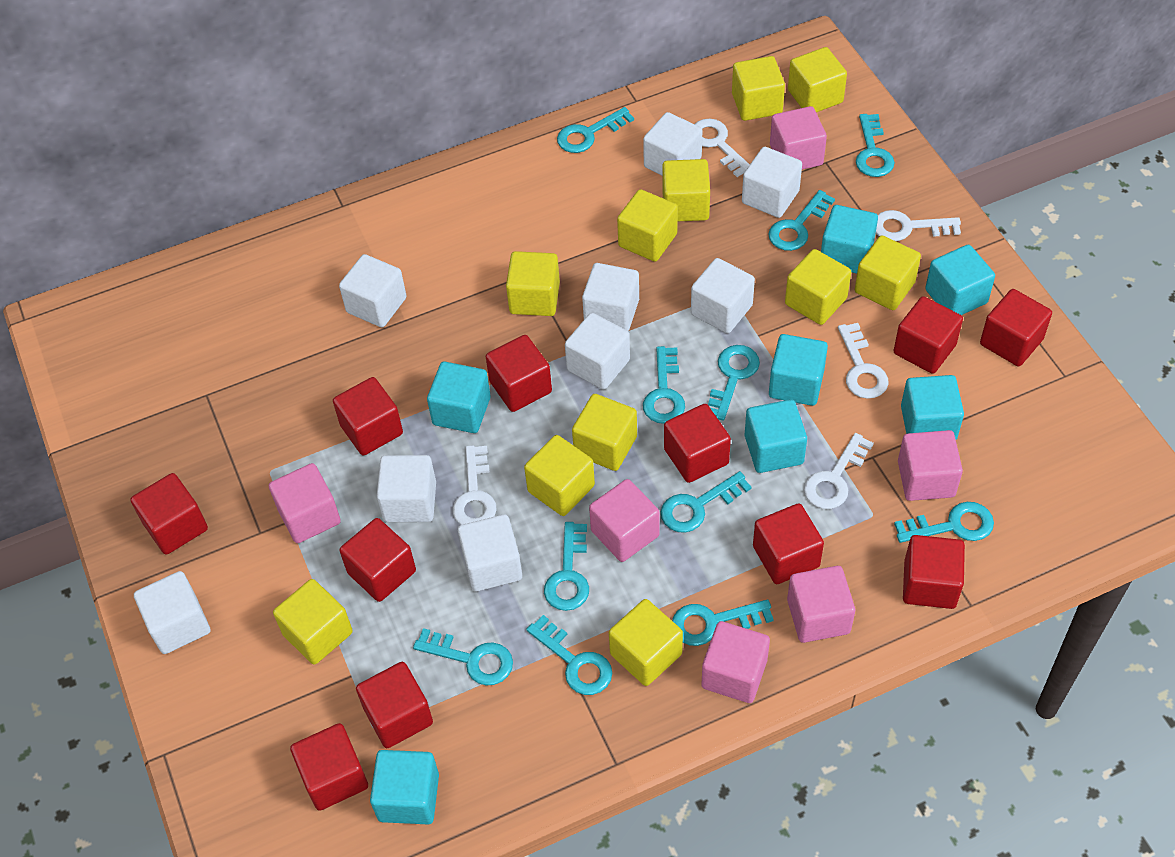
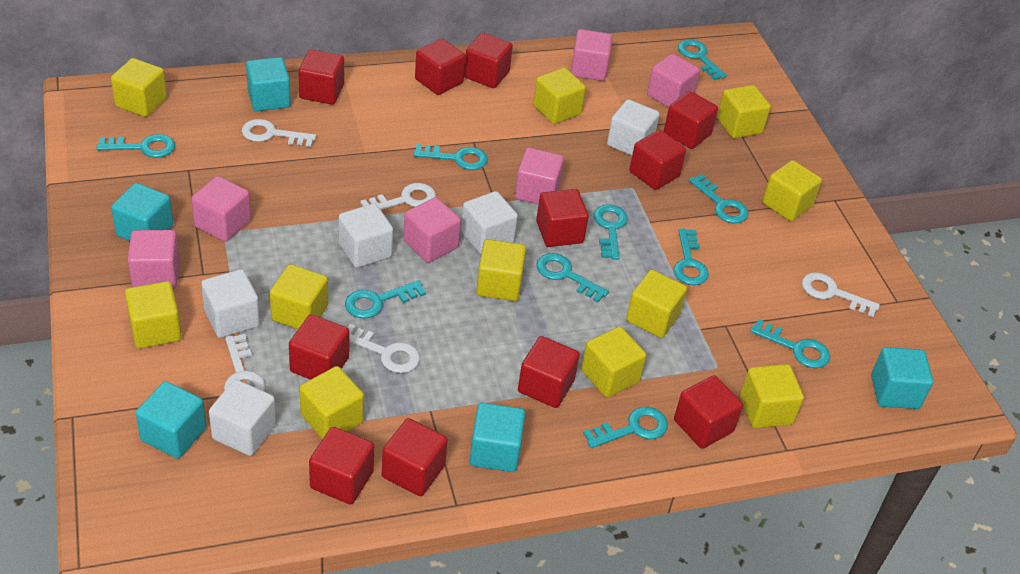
turquoise cube: [370,750,439,824] [427,362,491,433] [745,399,807,473] [769,334,828,406] [821,205,878,274] [901,375,964,440] [925,245,995,315] = 7 -> [111,183,173,241] [136,381,206,459] [246,57,291,111] [470,402,525,472] [871,347,933,409] = 5
turquoise key: [413,628,513,685] [526,615,612,695] [544,522,589,611] [557,107,634,153] [643,346,685,424] [661,471,752,533] [672,599,774,646] [708,345,760,421] [768,190,835,251] [856,114,895,177] [894,502,994,543] = 11 -> [96,134,175,158] [345,280,426,319] [413,144,488,170] [536,253,609,302] [583,407,668,448] [593,204,628,260] [673,228,709,285] [678,39,727,80] [689,174,749,223] [750,319,830,368] = 10
white cube: [134,571,210,654] [339,254,407,327] [377,455,436,522] [458,514,522,592] [565,313,630,390] [582,263,639,331] [643,112,702,175] [691,258,755,333] [742,147,802,218] = 9 -> [201,269,260,338] [209,379,276,456] [339,203,393,268] [461,191,518,254] [607,99,660,156] = 5

